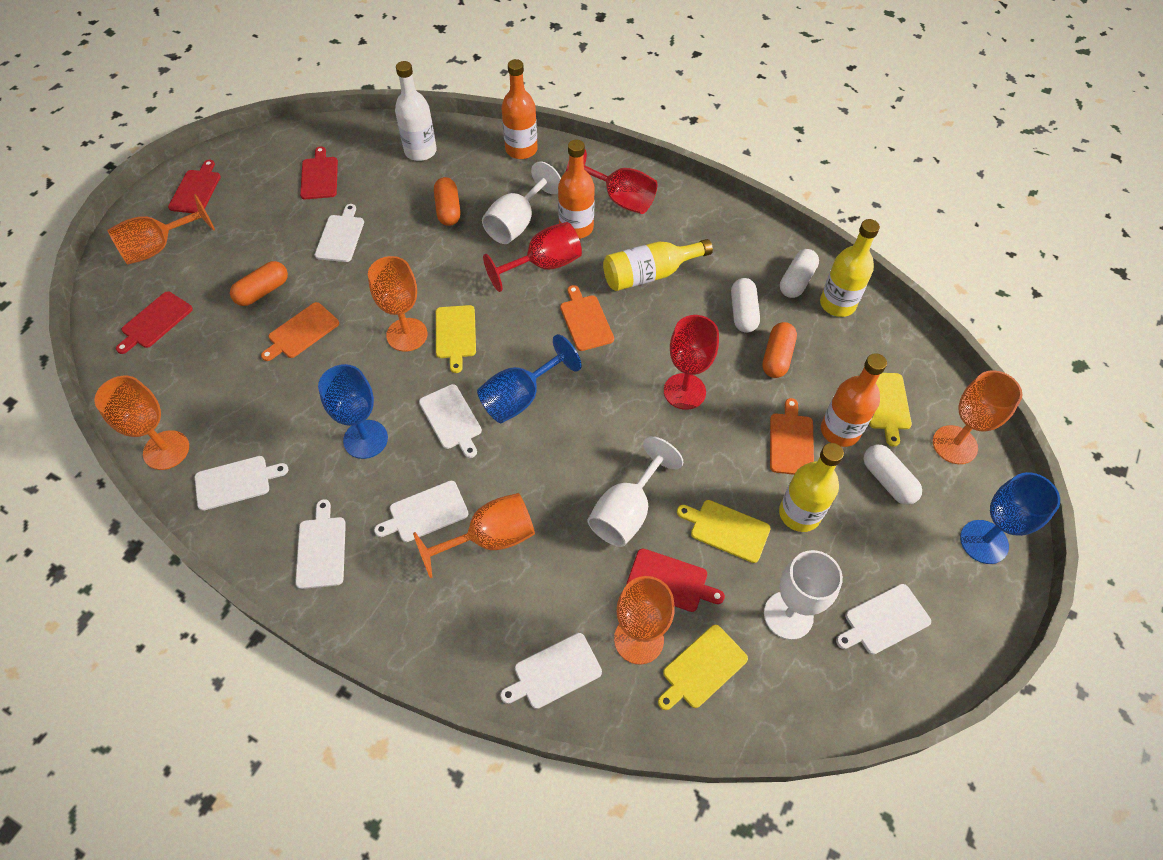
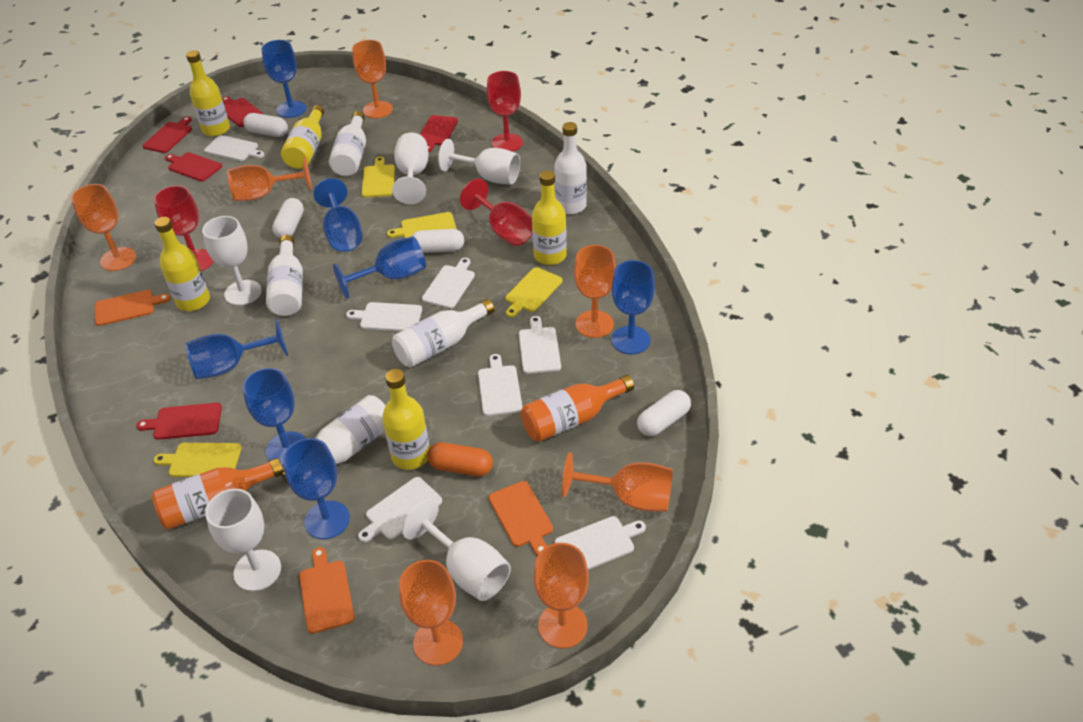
blue goblet: [318,364,388,459] [477,334,582,423] [960,472,1060,564] = 3 -> [185,318,288,379] [243,368,306,466] [261,40,307,118] [283,438,350,539] [313,178,362,252] [333,236,426,299] [611,260,655,354] = 7
orange bottle: [502,59,537,159] [558,140,595,239] [821,353,887,447] = 3 -> [152,458,284,530] [521,375,634,442] = 2
orange capsule: [230,261,288,306] [434,177,461,226] [762,322,797,378] = 3 -> [427,442,493,476] = 1
orange goblet: [94,376,189,470] [107,194,215,265] [368,256,428,352] [413,493,535,578] [614,576,675,665] [933,370,1022,464] = 6 -> [71,184,136,271] [227,157,312,201] [352,40,393,118] [399,560,463,666] [534,543,589,648] [562,452,673,512] [574,245,616,338] = 7
red cutting board: [116,291,193,354] [168,160,221,213] [300,146,338,199] [626,548,725,612] = 4 -> [137,403,222,440] [142,116,192,153] [165,152,222,181] [222,96,264,127] [420,115,458,152] = 5
white bottle: [395,61,437,161] = 1 -> [266,235,303,316] [282,395,386,485] [329,111,366,176] [392,299,495,368] [554,122,587,214] = 5
white capsule: [731,278,760,333] [780,249,819,298] [863,445,922,505] = 3 -> [243,113,288,137] [272,198,304,238] [411,229,465,253] [637,390,691,436] = 4
white goblet: [482,161,561,244] [587,436,683,547] [764,550,843,640] = 3 -> [202,216,262,306] [205,489,281,591] [392,133,429,204] [402,499,511,601] [438,139,520,185] = 5
yellow bottle: [603,239,713,291] [779,443,844,532] [820,219,880,317] = 3 -> [154,217,210,311] [186,50,230,137] [281,105,324,169] [382,369,430,470] [532,171,567,265] = 5

